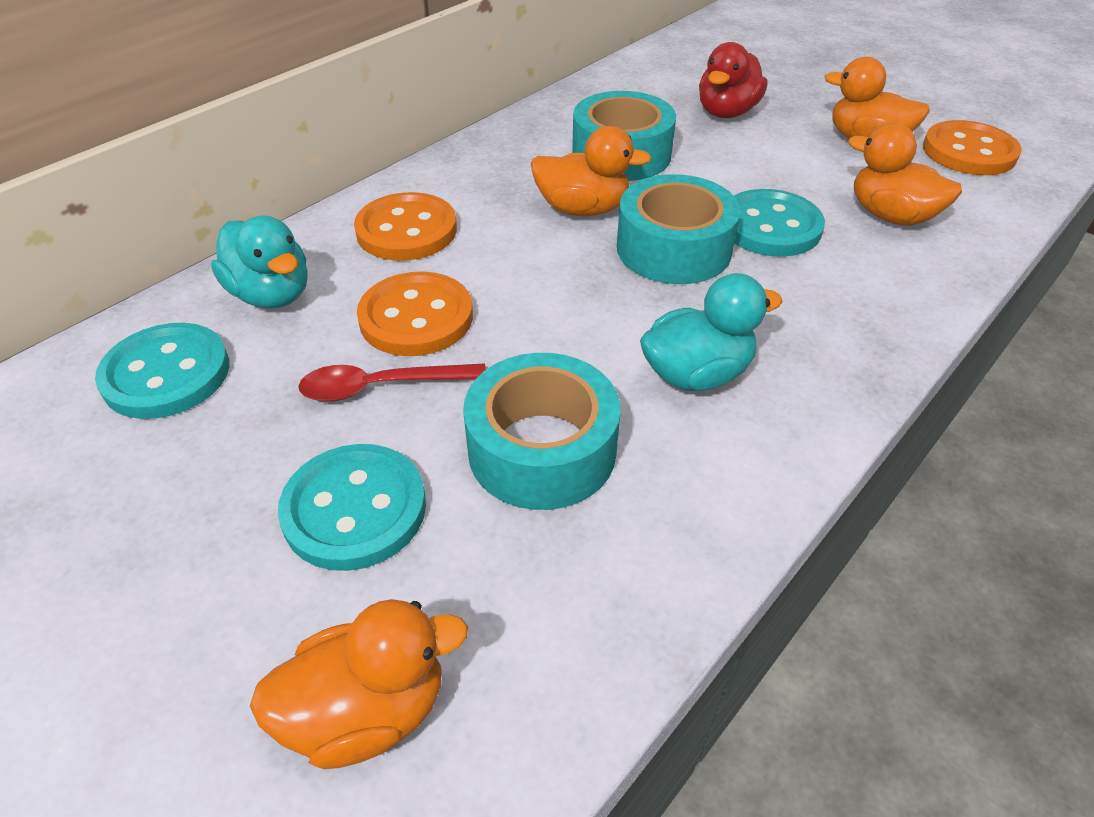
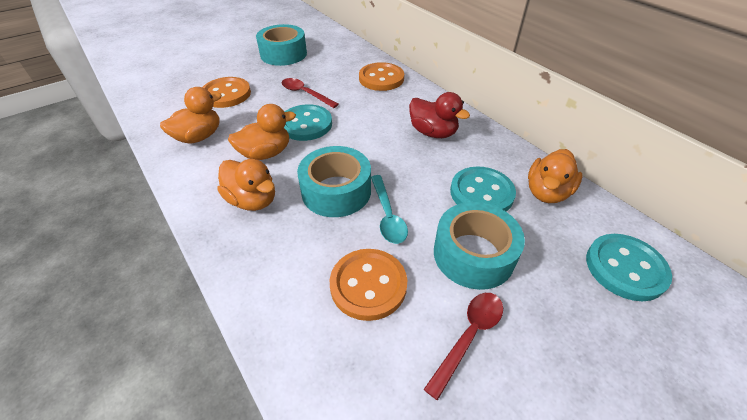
red spoon: [298,363,486,402] = 1 -> [282,78,339,108] [424,293,503,400] = 2
turquoise duck: [211,216,308,309] [640,273,783,391] = 2 -> none = 0
turquoise spoon: none = 0 -> [371,175,408,244] = 1

